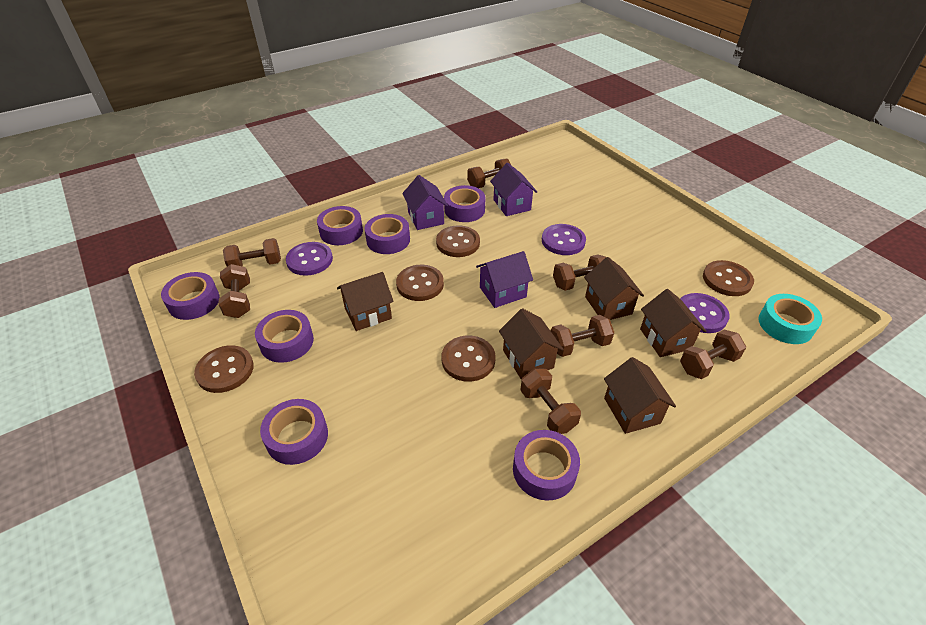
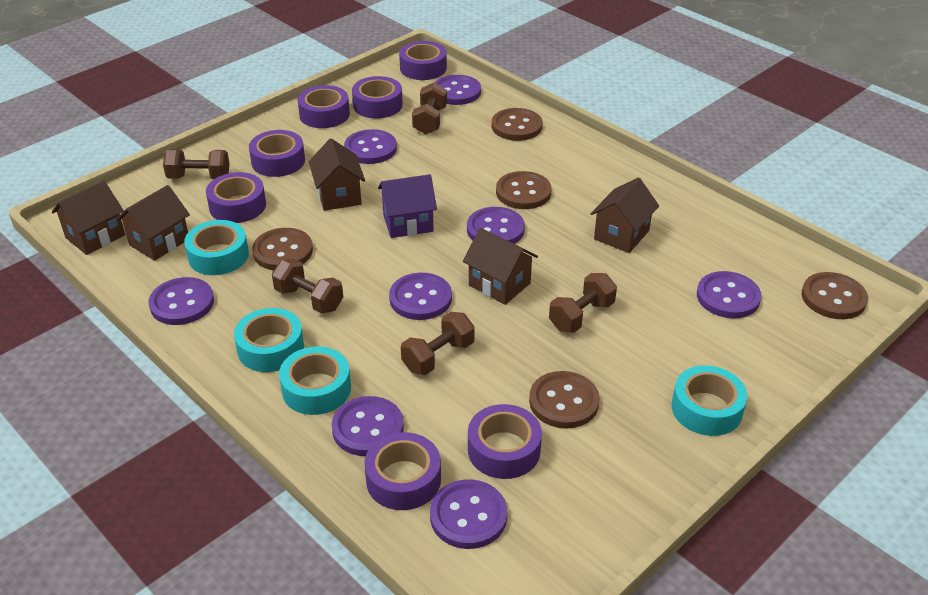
brown dumbbell: [218,264,250,318] [223,238,281,267] [467,159,511,188] [520,369,581,434] [551,315,614,357] [553,255,606,291] [680,330,746,379] = 7 -> [163,149,230,179] [272,259,343,314] [401,312,475,375] [412,83,447,134] [549,273,617,333] = 5
purple button: [286,242,333,276] [542,224,586,255] [680,293,729,333] = 3 -> [149,277,214,325] [332,396,404,456] [344,129,397,164] [389,273,452,320] [430,479,507,549] [434,75,481,105] [467,207,525,244] [697,271,762,318] = 8
purple house: [402,175,448,230] [476,251,533,308] [490,163,537,216] = 3 -> [378,174,437,238] = 1
turquoise tape: [758,294,822,344] = 1 -> [184,220,249,275] [234,308,304,372] [279,346,351,415] [672,365,747,436] = 4

